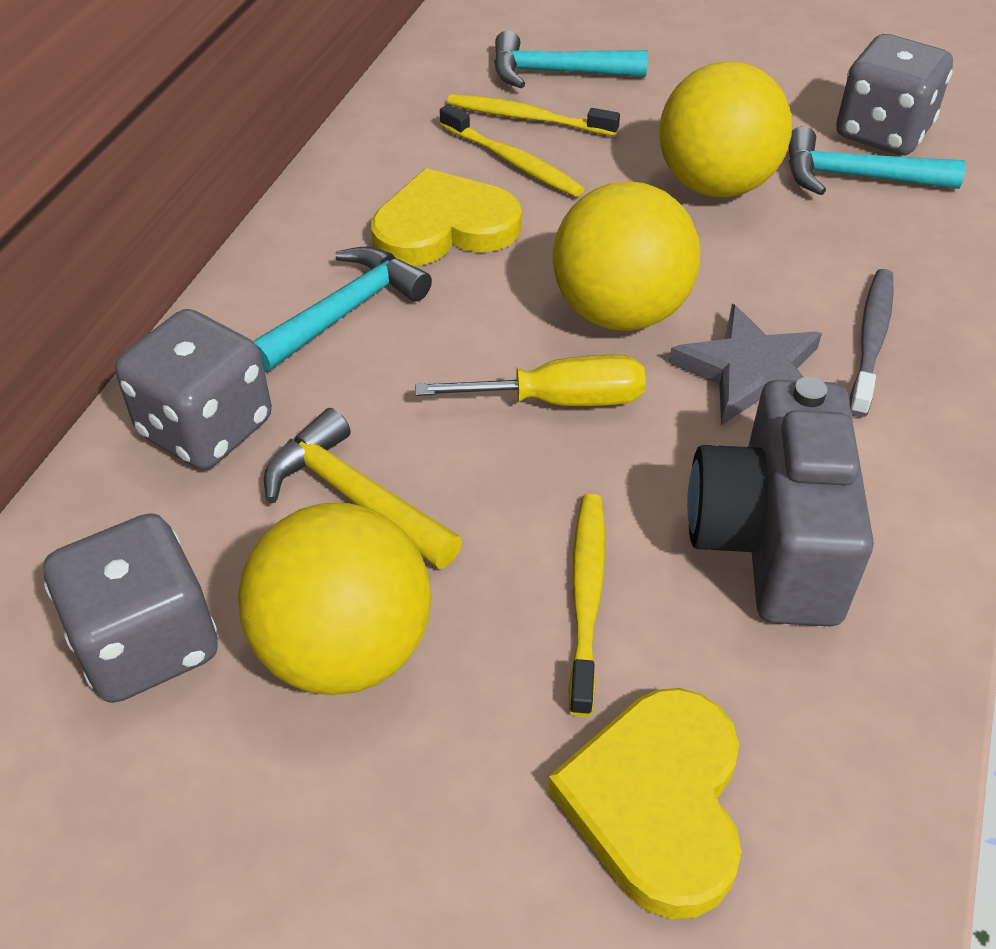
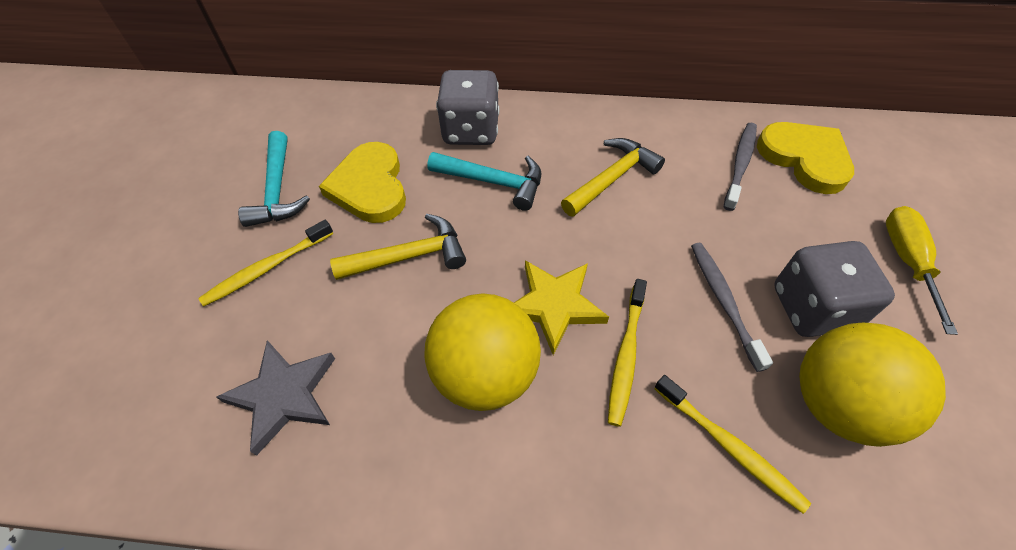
grey camera: [687,377,874,626] = 1 -> none = 0
grey dice: [43,513,218,703] [115,309,272,470] [836,34,953,155] = 3 -> [436,70,499,145] [774,241,895,337] = 2
grey toothbrush: [850,269,894,417] = 1 -> [691,243,773,372] [724,123,757,211] = 2
turquoise hammer: [253,247,432,371] [494,30,648,88] [788,126,966,195] = 3 -> [238,131,310,227] [428,152,541,211] = 2
yellow ball: [238,503,431,695] [553,181,701,331] [659,61,792,197] = 3 -> [424,293,541,411] [799,322,946,447] = 2
yellow hammer: [264,408,462,569] = 1 -> [330,214,466,280] [561,138,665,217] = 2
yellow star: none = 0 -> [514,260,609,355] = 1

